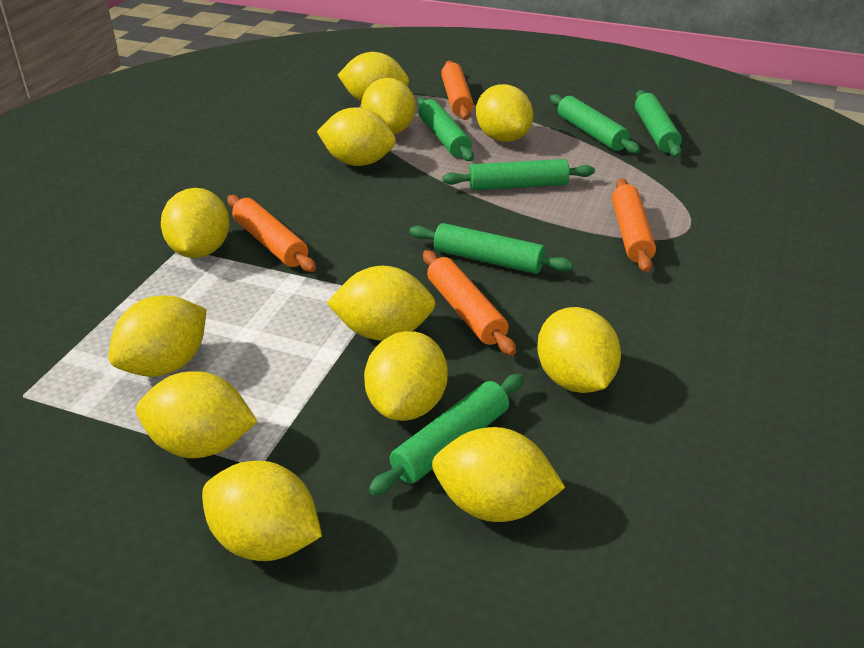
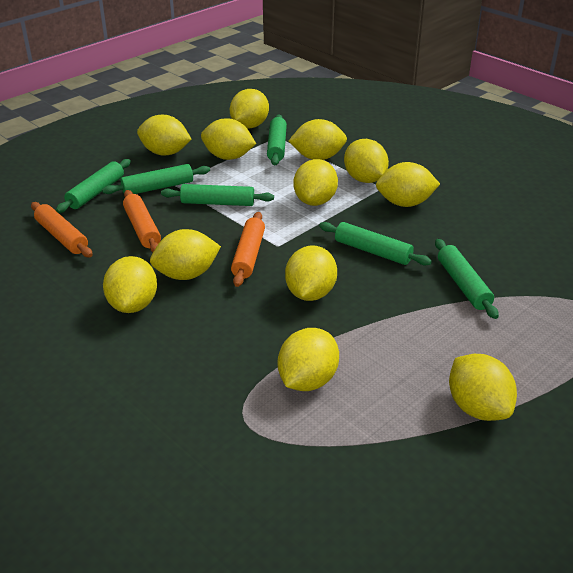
orange rolling pin: [227,195,316,272] [423,250,516,356] [441,61,474,120] [612,178,656,273] = 4 -> [31,202,93,257] [123,190,161,252] [231,212,265,287] = 3

